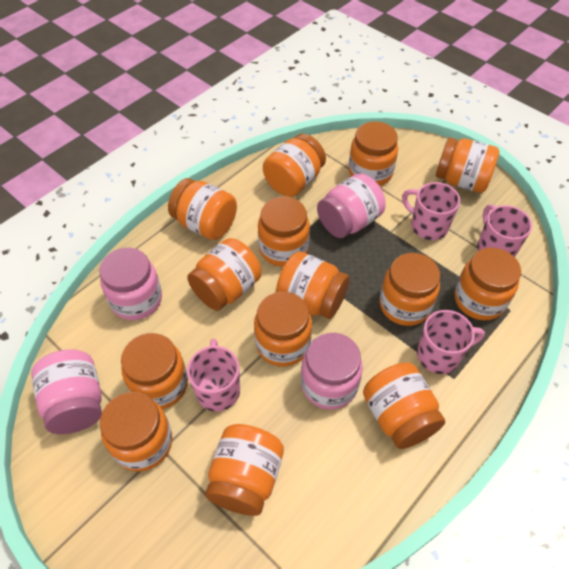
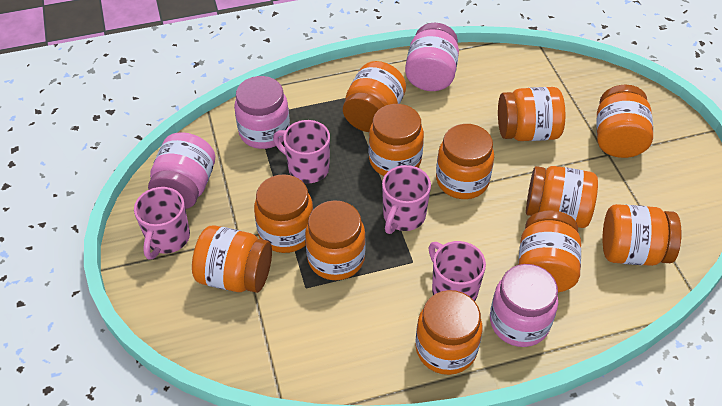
orange jar: [100,392,173,472] [121,333,188,409] [168,178,237,240] [187,238,262,311] [205,424,284,516] [254,292,312,367] [258,197,310,267] [263,134,326,197] [276,251,350,319] [348,121,398,186] [363,362,445,449] [379,253,440,326] [436,137,499,193] [455,248,521,320] = 14 -> [192,225,272,293] [254,174,313,253] [305,200,366,280] [343,61,406,132] [369,104,424,176] [416,290,482,375] [436,124,494,199] [498,87,565,141] [518,210,581,292] [526,166,598,228] [596,85,653,158] [603,204,682,266] = 12

